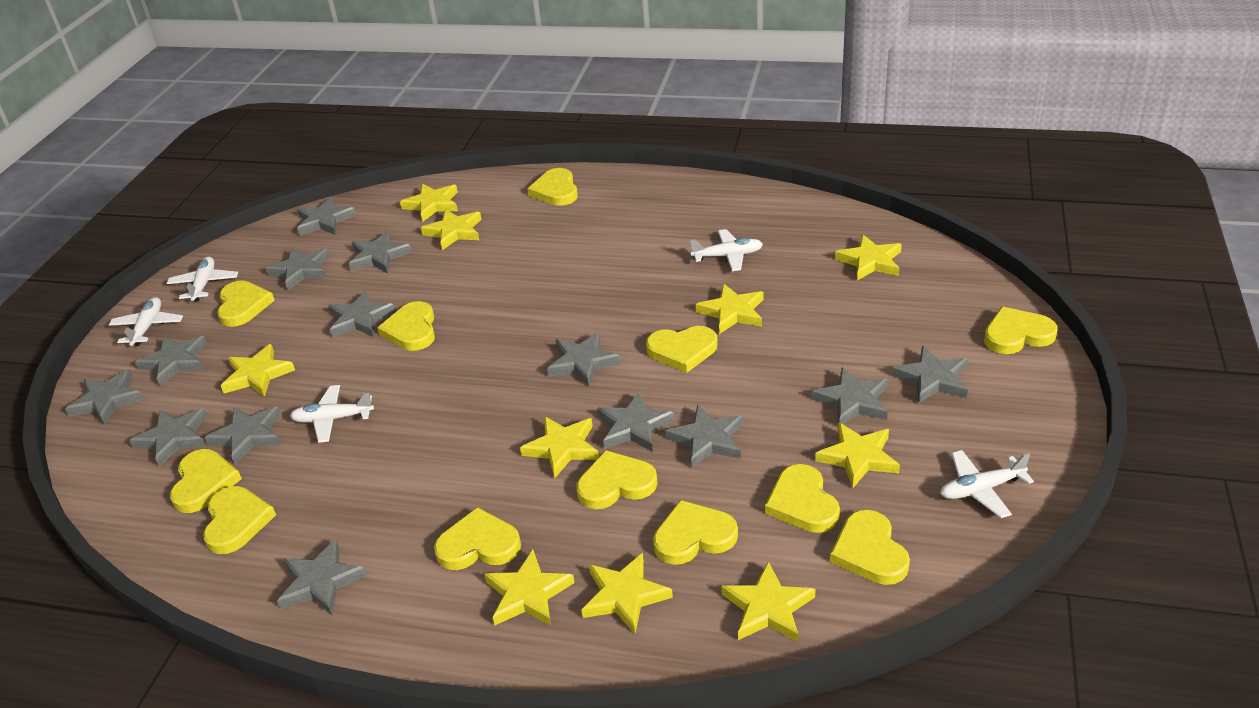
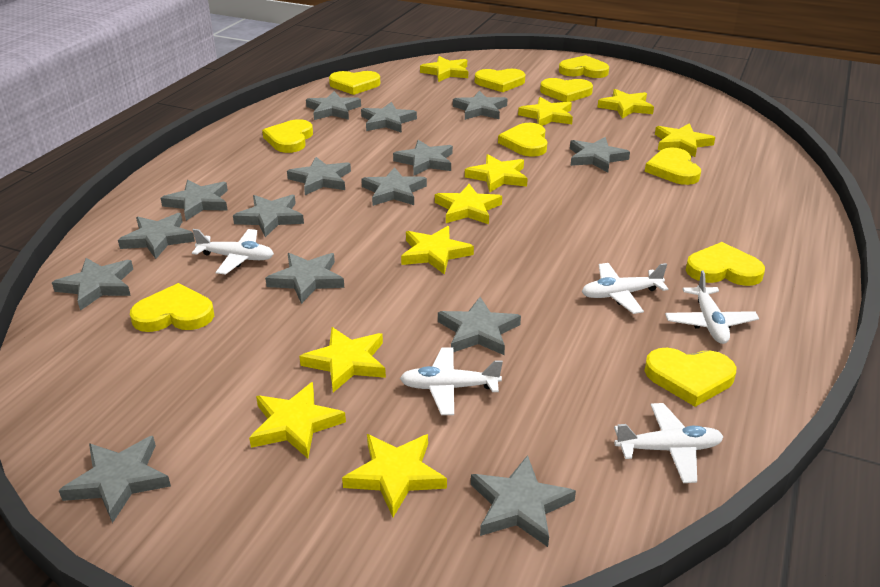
grey star: [65,369,144,425] [129,409,207,467] [135,336,207,386] [204,406,281,464] [265,248,330,290] [277,539,367,615] [297,197,356,236] [328,290,396,338] [349,231,412,273] [547,332,621,387] [597,392,675,452] [665,404,743,468] [812,368,888,424] [891,346,968,404] = 14 -> [52,258,133,311] [59,436,171,523] [118,213,195,259] [161,180,228,221] [233,195,304,237] [265,253,344,304] [287,157,351,195] [306,91,361,120] [361,102,417,133] [361,167,427,206] [393,140,453,176] [438,297,521,355] [453,91,508,120] [471,455,576,547] [570,137,630,173] = 15
yellow heart: [170,449,242,513] [203,486,276,554] [217,281,275,327] [377,301,435,351] [434,507,521,570] [527,168,578,206] [576,450,658,509] [646,326,718,373] [653,500,738,565] [765,464,840,533] [830,510,910,585] [984,307,1058,354] = 12 -> [130,283,214,332] [262,119,313,153] [329,71,381,95] [475,69,525,92] [498,123,547,157] [540,78,593,102] [559,55,609,78] [644,348,737,407] [645,148,701,185] [686,242,765,286] = 10

